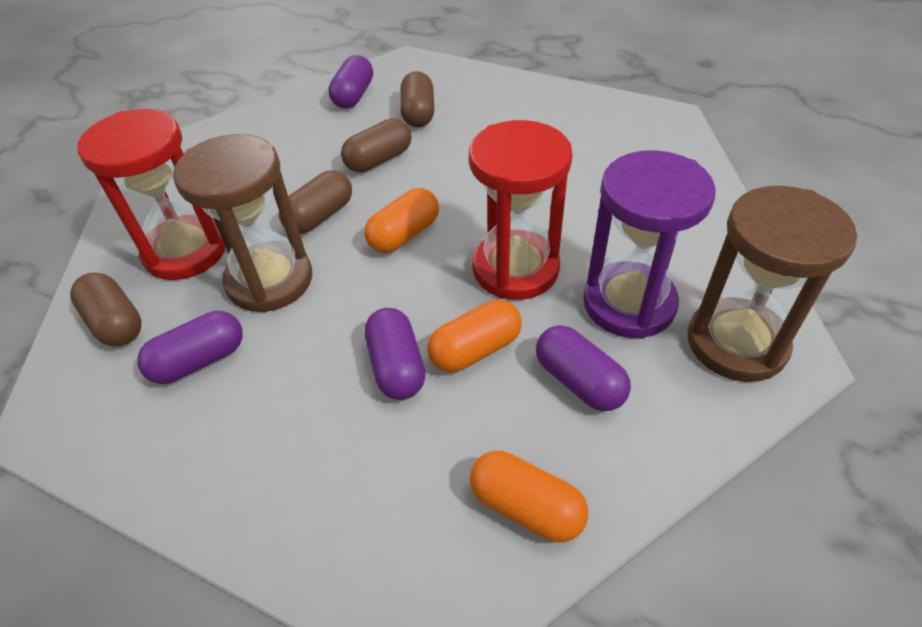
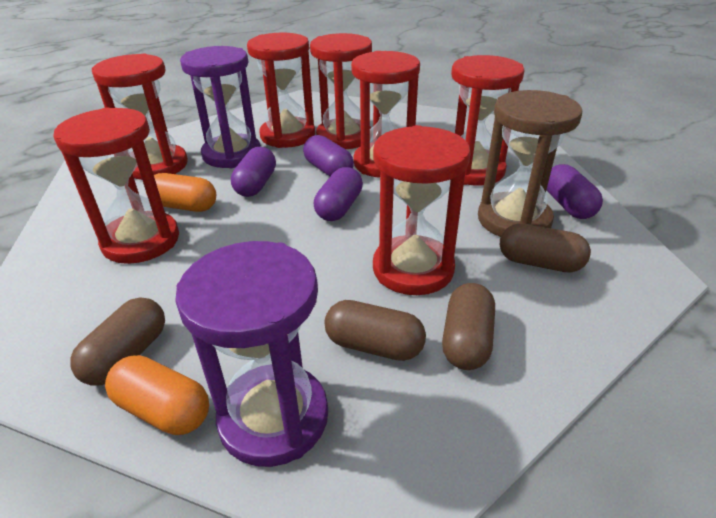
brown hourglass: [173,134,312,313] [688,186,857,382] = 2 -> [478,90,582,237] = 1
orange capsule: [364,188,439,253] [427,300,522,372] [470,451,588,543] = 3 -> [105,355,209,435] [146,173,216,212] = 2
purple hourglass: [583,150,716,339] = 1 -> [175,241,328,467] [180,46,261,168] = 2
red hourglass: [77,109,226,280] [469,120,573,300] = 2 -> [54,108,179,264] [92,54,188,180] [247,33,315,148] [310,33,372,149] [351,51,420,178] [373,125,470,295] [451,55,525,186] = 7

